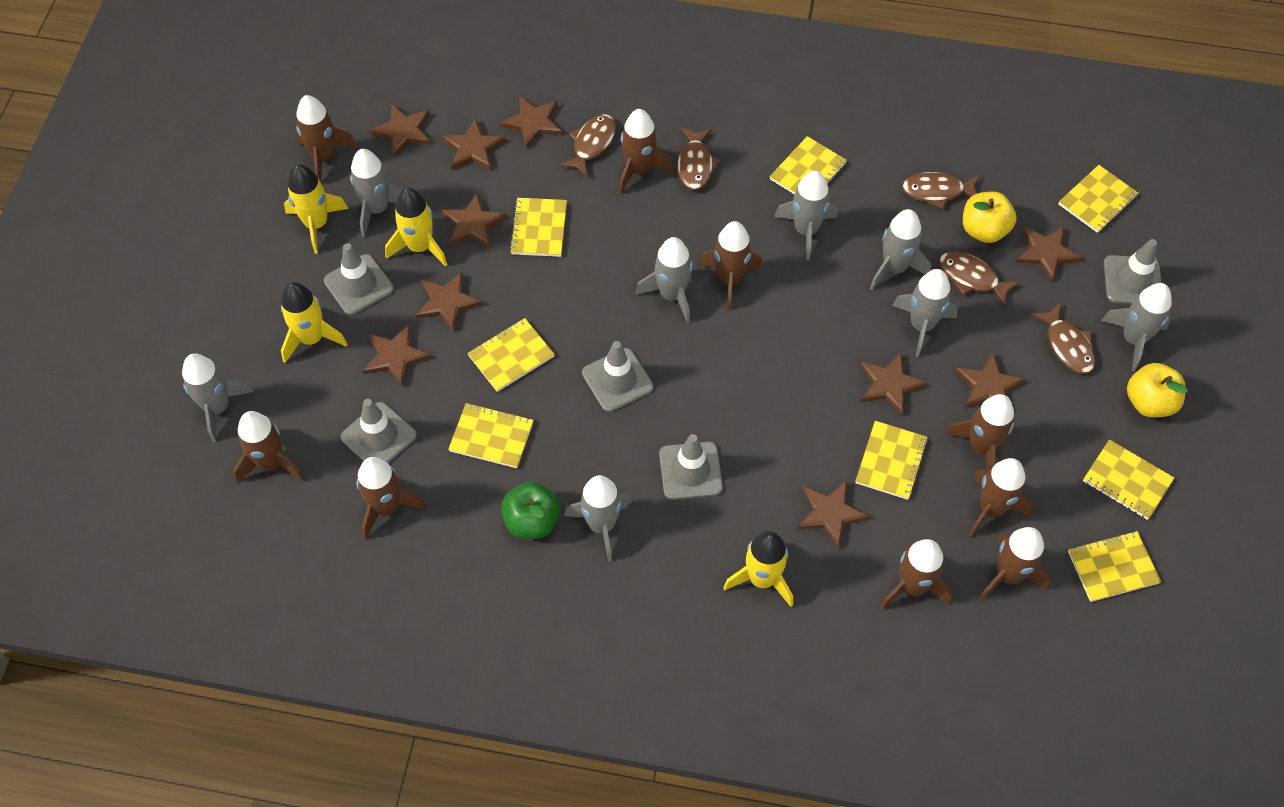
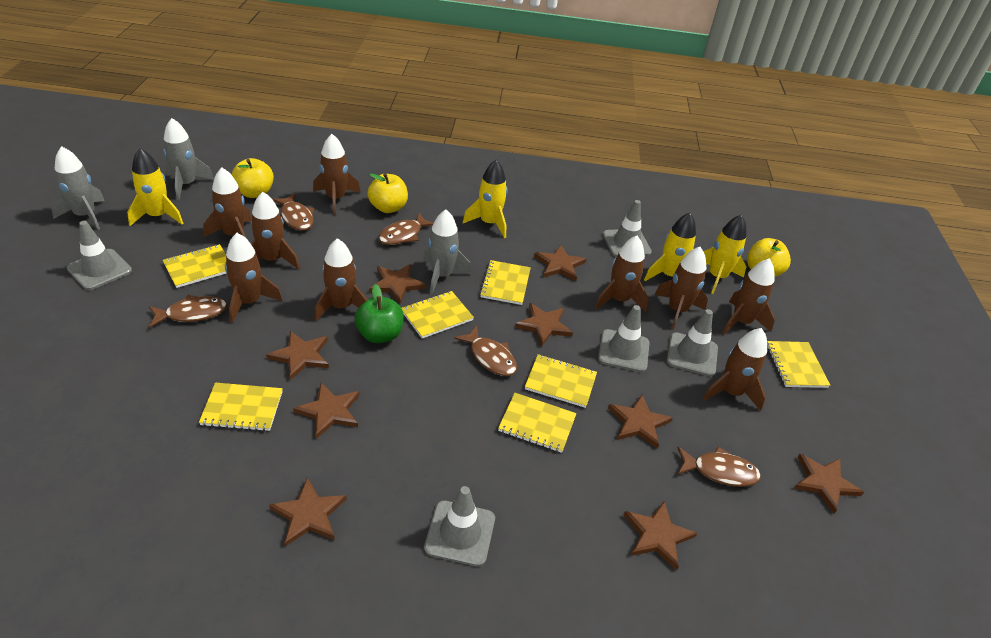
brown star: [363,325,432,387] [369,104,431,157] [415,272,483,332] [442,118,506,170] [442,193,507,248] [500,96,562,149] [797,480,870,549] [860,353,928,415] [955,353,1026,408] [1015,226,1083,282] = 10 -> [266,331,329,380] [269,477,347,547] [293,383,359,439] [369,264,426,303] [515,303,573,347] [534,245,586,281] [608,395,673,449] [624,501,697,570] [794,454,864,513] = 9
grey rocket: [182,354,253,442] [350,149,402,237] [564,475,632,562] [636,237,693,323] [774,171,837,260] [870,209,931,290] [892,269,958,357] [1101,283,1172,371] = 8 -> [51,146,105,230] [163,118,214,200] [423,209,471,294] = 3
yellow apple: [963,192,1017,243] [1127,363,1188,418] = 2 -> [232,158,274,198] [367,173,408,213] [747,238,791,277] = 3
yellow notebook: [448,403,534,468] [467,318,555,392] [509,198,567,257] [770,136,847,195] [855,421,928,500] [1059,165,1139,233] [1068,531,1161,602] [1083,439,1174,520] = 8 -> [163,244,226,288] [199,383,283,431] [402,291,474,338] [480,260,531,305] [498,393,577,453] [525,354,597,408] [767,341,830,388] = 7

